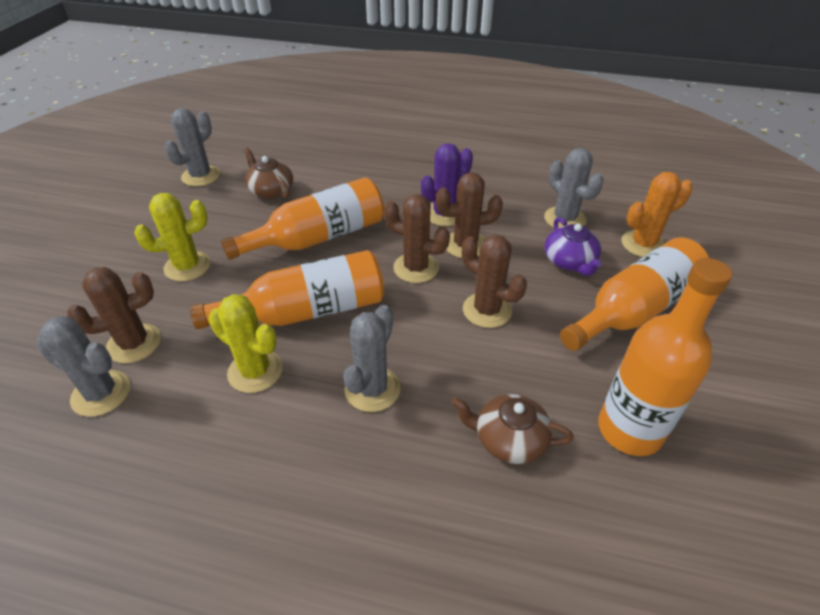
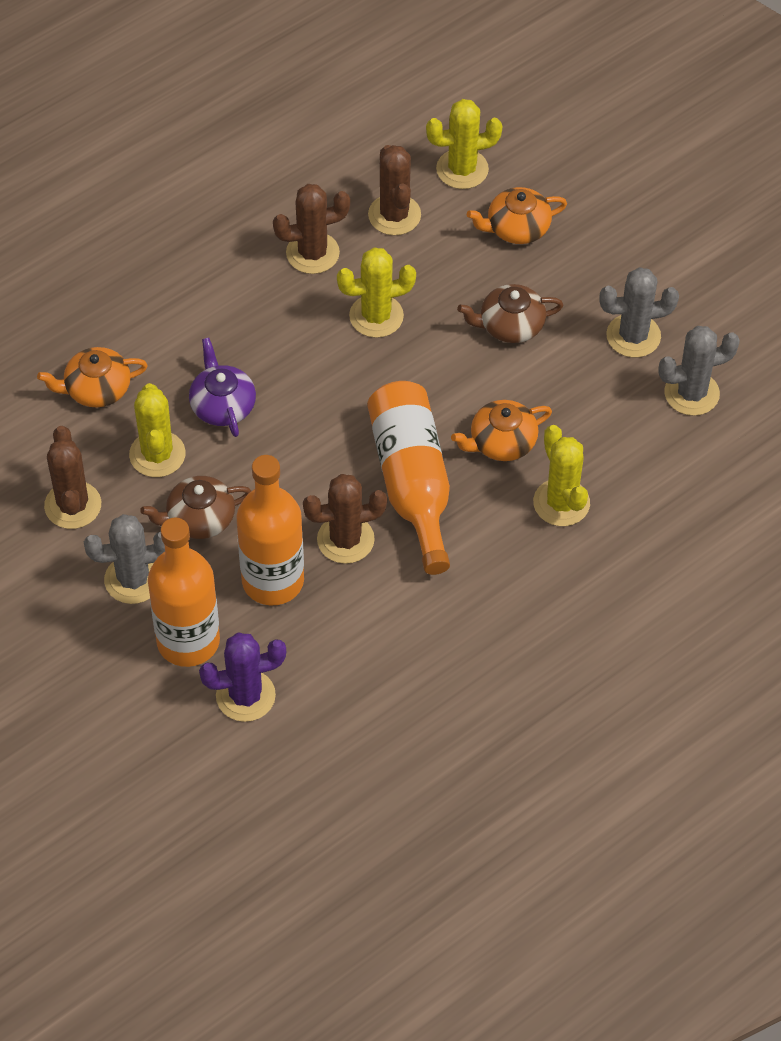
grey cactus: [36,316,130,417] [165,108,220,186] [343,305,401,412] [544,148,604,228] = 4 -> [84,514,165,604] [599,267,679,357] [658,326,740,416] = 3
orange bottle: [190,250,384,329] [221,177,384,260] [560,237,709,351] [598,258,732,456] = 4 -> [148,517,220,667] [237,455,304,606] [367,381,450,575] = 3
orange cactus: [621,172,693,257] = 1 -> none = 0
orange teapot: none = 0 -> [37,347,148,407] [451,400,552,461] [467,187,567,244] = 3
yellow cactus: [135,193,211,281] [208,294,283,393] = 2 -> [129,383,186,477] [337,247,416,338] [426,99,502,189] [533,425,590,526] = 4

